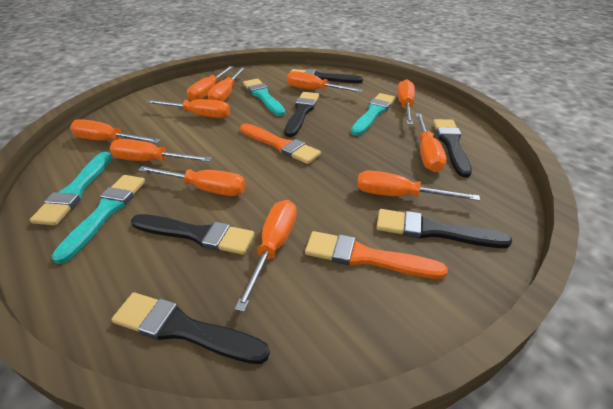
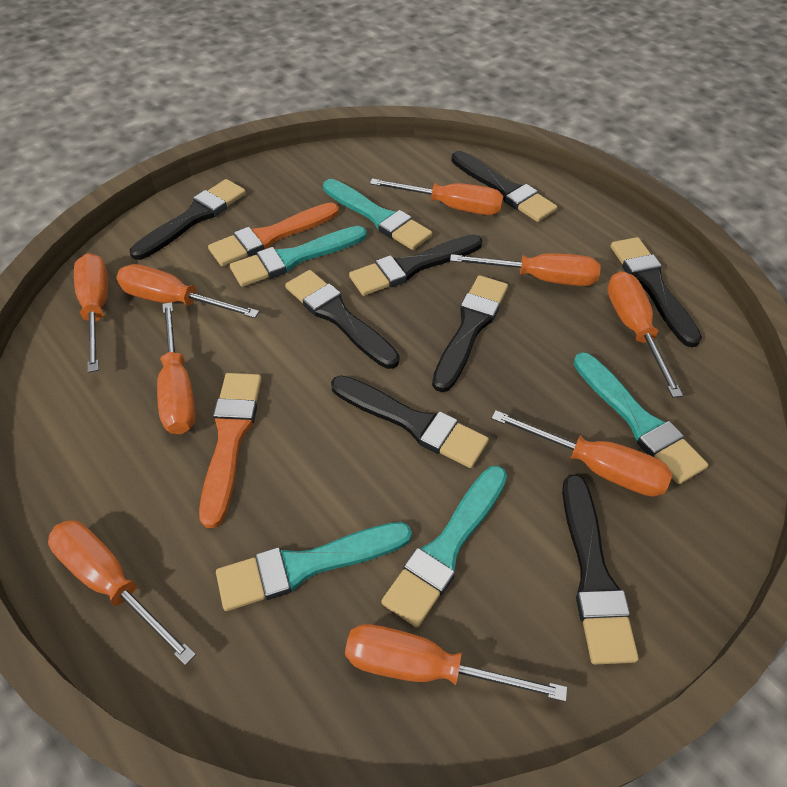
black brush: [111,293,270,364] [131,214,255,255] [284,92,319,137] [291,69,363,83] [376,209,512,248] [433,119,472,177] = 6 -> [130,179,246,260] [285,270,400,369] [331,375,489,468] [349,234,482,296] [432,275,508,392] [451,151,557,222] [562,475,639,664] [610,237,702,347] = 8
orange screwdriver: [70,119,161,143] [110,139,212,162] [138,166,246,196] [146,99,230,118] [187,66,233,101] [207,68,245,102] [235,200,297,312] [287,71,363,93] [357,170,480,201] [398,79,415,125] [415,114,447,172] = 11 -> [48,520,196,665] [74,253,108,372] [116,264,259,318] [157,302,196,434] [345,624,567,702] [370,178,503,215] [450,253,601,286] [492,410,672,497] [607,271,683,398] = 9
turquoise brush: [30,152,112,226] [52,175,145,264] [243,79,285,116] [351,93,396,136] = 4 -> [216,522,412,611] [230,226,367,287] [323,179,432,250] [381,466,507,628] [573,352,708,484] = 5

